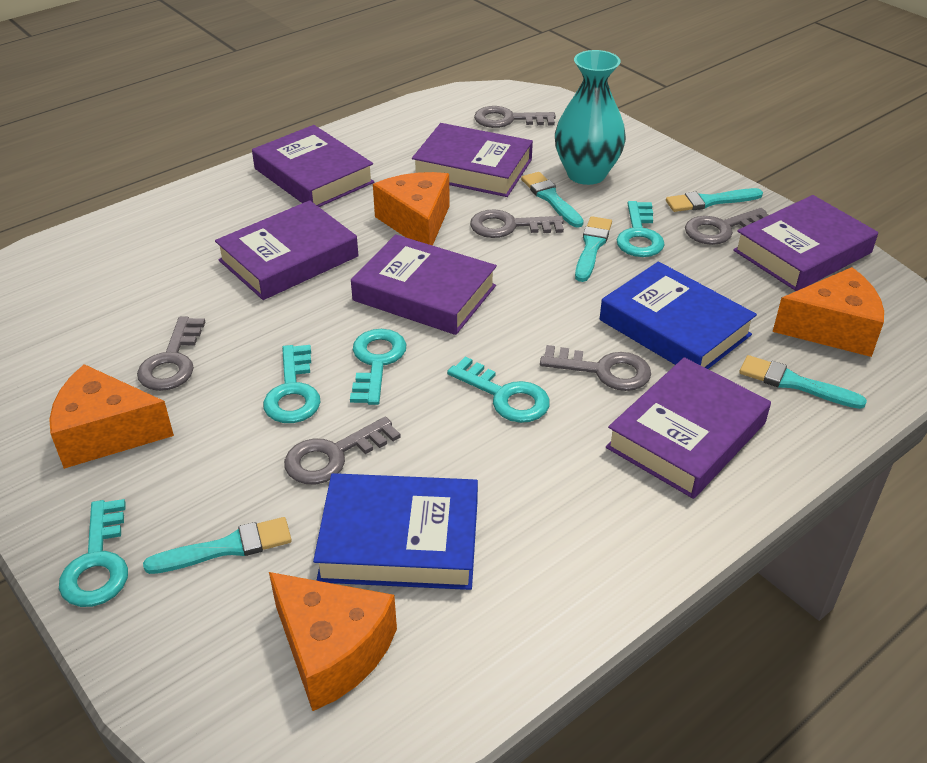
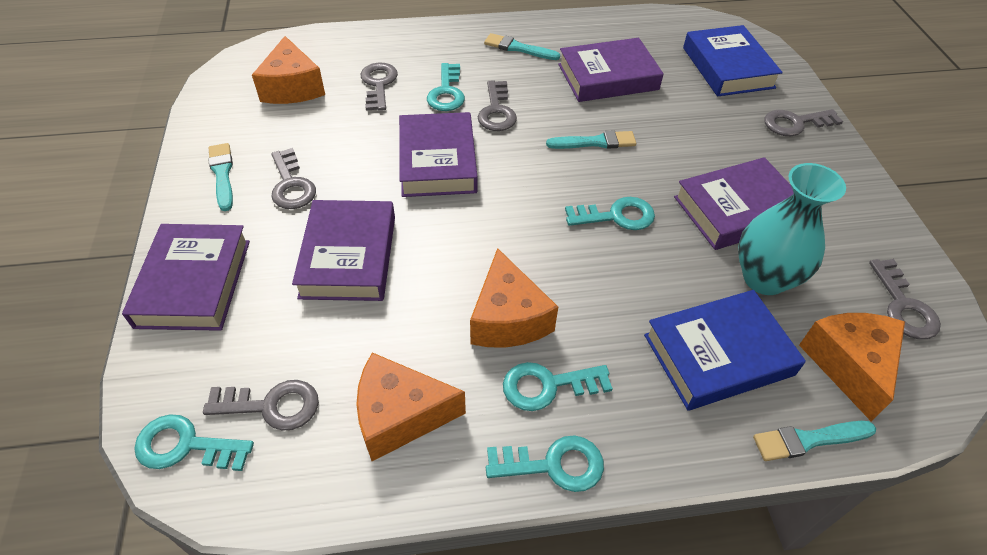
purple book: [215,200,359,300] [252,125,374,207] [351,234,497,335] [412,123,533,197] [606,357,771,499] [733,195,878,291] = 6 -> [122,224,250,331] [292,200,395,301] [399,112,478,197] [558,38,664,102] [674,157,793,250] = 5
turquoise brush: [143,517,292,574] [521,172,584,228] [575,216,612,282] [666,188,763,212] [739,355,867,409] = 5 -> [208,143,233,211] [484,33,560,60] [546,130,636,149] [753,421,876,461] = 4

